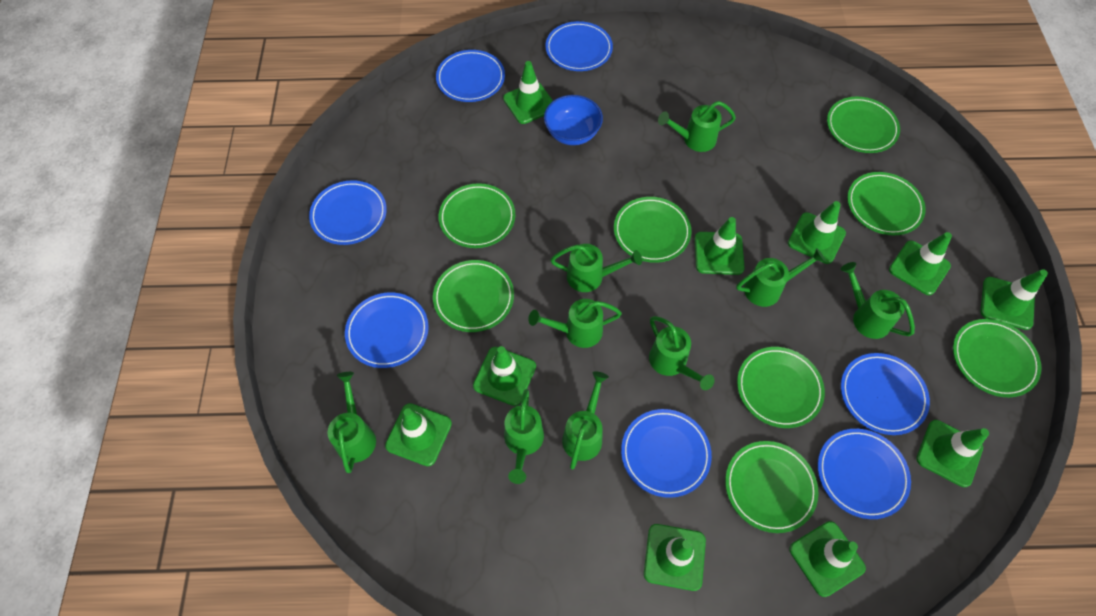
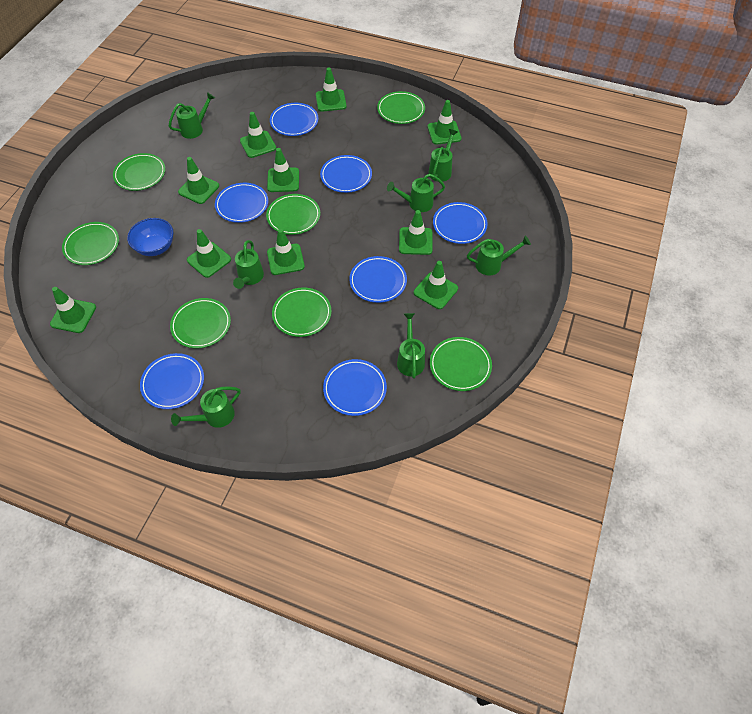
green plate: [433,260,514,332] [439,183,515,248] [614,197,691,263] [725,441,819,533] [737,347,825,428] [827,97,900,153] [847,172,926,235] [953,319,1041,397] = 8 -> [62,222,119,265] [113,153,166,191] [170,298,231,348] [266,194,320,235] [272,287,332,337] [377,91,425,124] [430,337,492,391] = 7
green watering can: [327,372,376,473] [504,389,544,484] [528,299,622,348] [550,244,642,292] [562,371,609,470] [649,316,714,390] [658,101,736,152] [736,248,825,307] [841,262,915,339] = 9 -> [169,92,215,139] [171,387,241,428] [233,240,264,289] [387,174,445,212] [397,313,425,379] [428,129,457,182] [467,236,531,275] = 7

